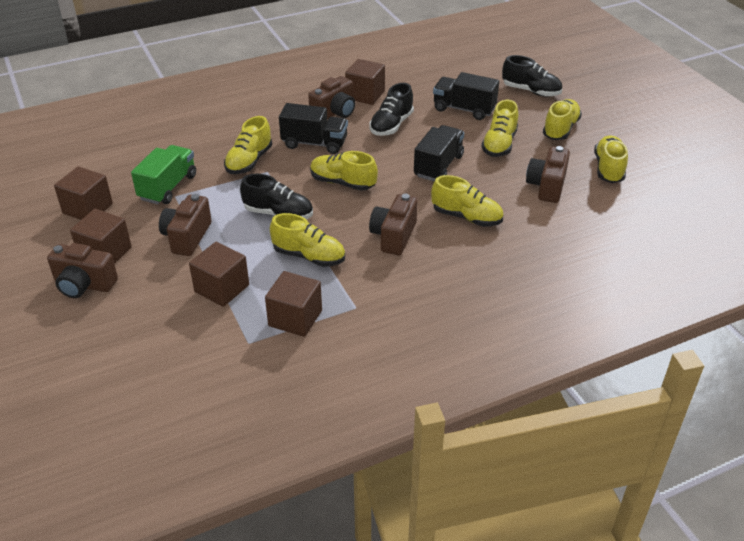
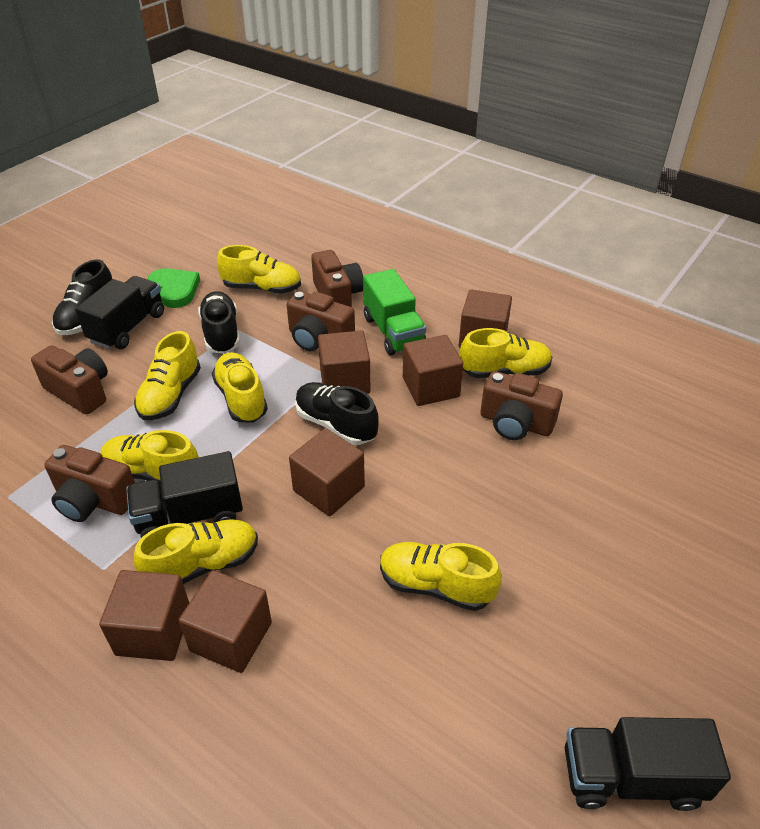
brown cube: [54,166,113,220] [70,209,132,264] [189,242,249,307] [265,271,322,337] [345,59,385,105] = 5 -> [99,570,189,661] [178,570,272,673] [289,428,365,516] [318,330,370,394] [403,335,463,406] [459,289,512,348] = 6
green heart: none = 0 -> [147,268,200,308] = 1

